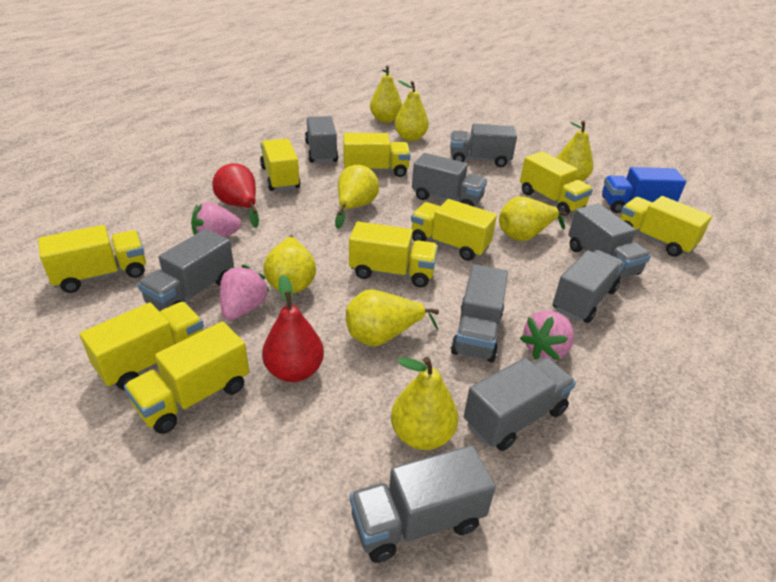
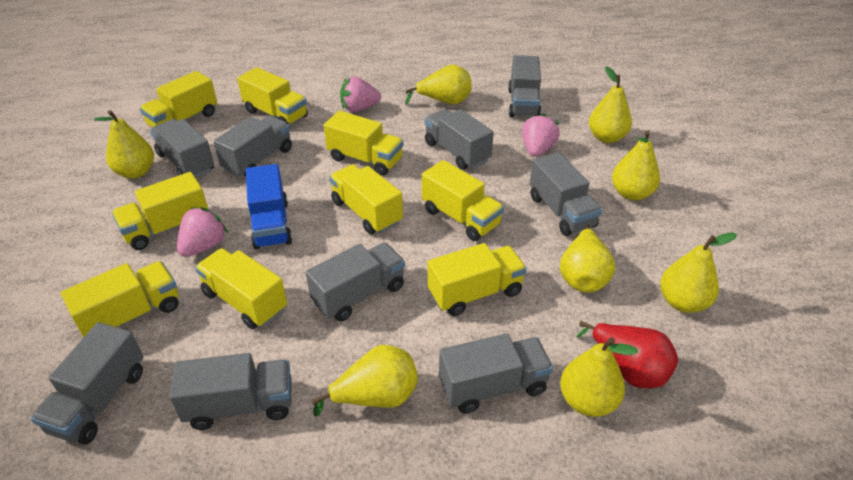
red pear: [212,163,259,228] [262,275,324,382] = 2 -> [577,321,678,388] = 1

